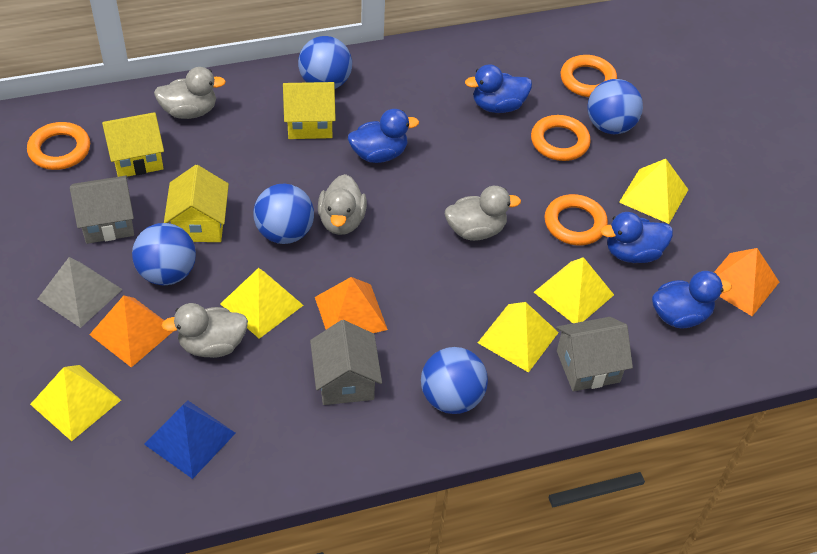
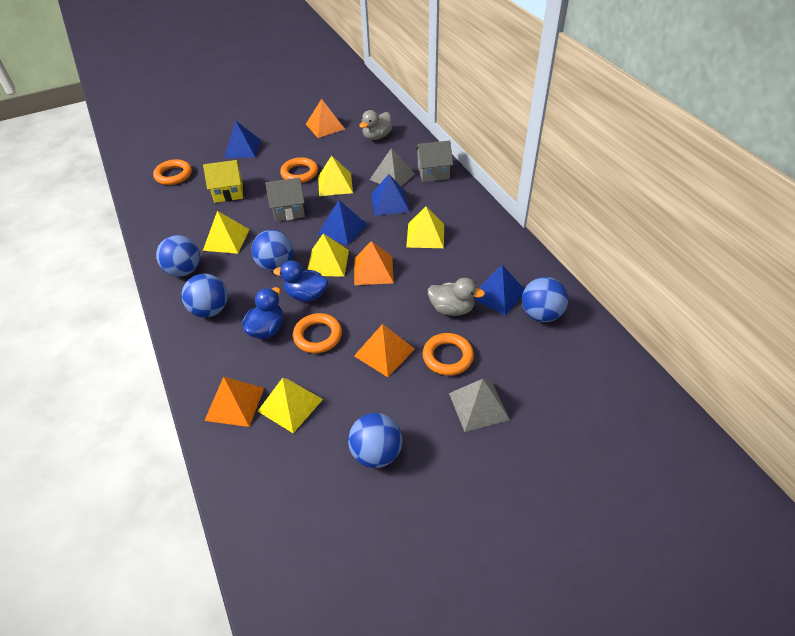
blue duck: [348,109,419,163] [465,64,532,113] [600,212,673,263] [652,271,732,328] = 4 -> [242,287,283,339] [273,261,328,302] = 2
blue pyramid: [144,400,236,479] = 1 -> [224,121,261,158] [318,200,367,245] [371,174,410,216] [474,265,524,315] = 4
grey duck: [154,67,226,119] [161,303,248,358] [318,174,367,235] [445,186,521,241] = 4 -> [359,110,392,140] [428,278,485,316] = 2
grey house: [70,176,134,244] [310,320,382,405] [556,317,633,392] = 3 -> [265,177,305,222] [415,140,453,182] = 2
grey pyramid: [38,257,123,328] = 1 -> [370,148,415,186] [449,379,510,432] = 2
orange pyramid: [89,296,173,367] [315,277,388,333] [714,248,779,316] = 3 -> [204,377,264,427] [306,99,345,138] [354,241,394,285] [354,324,415,377] = 4
yellow house: [102,112,164,177] [164,165,229,242] [283,82,336,139] = 3 -> [203,160,243,203] = 1

